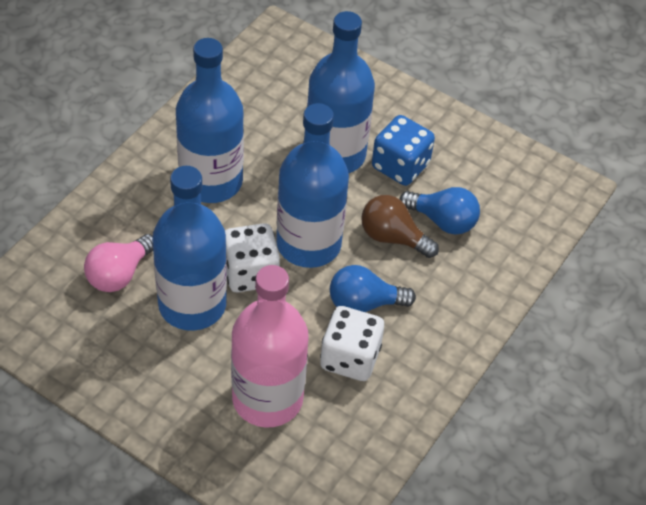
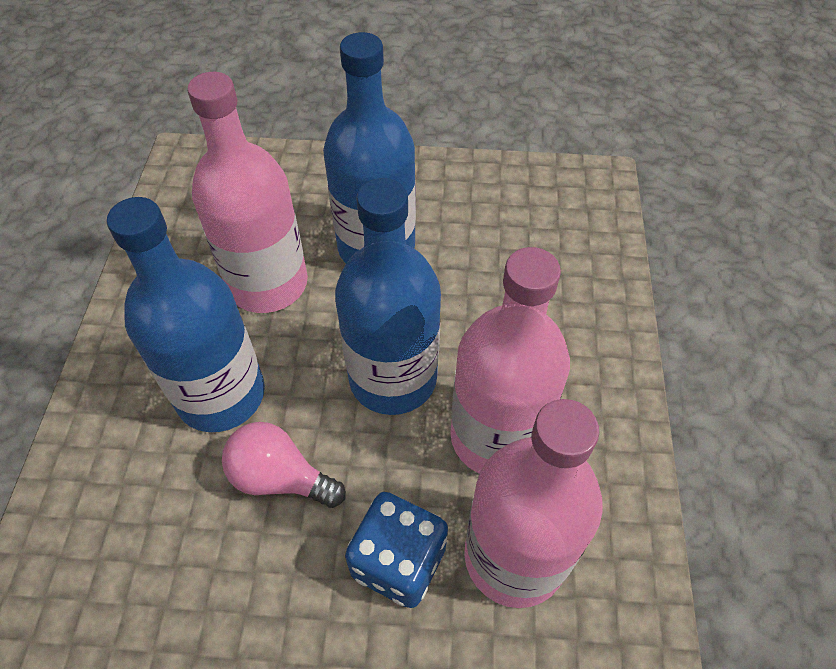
blue bottle: [152,166,227,331] [176,38,244,203] [276,103,349,268] [307,11,375,173] = 4 -> [107,197,265,432] [323,32,416,263] [335,178,441,415] = 3
blue light bulb: [330,265,416,312] [400,187,480,234] = 2 -> none = 0
brown light bulb: [361,195,439,258] = 1 -> none = 0
pink bottle: [231,265,309,427] = 1 -> [187,72,308,313] [450,247,570,474] [464,399,603,608] = 3
white dice: [225,223,280,292] [320,306,384,381] = 2 -> none = 0

